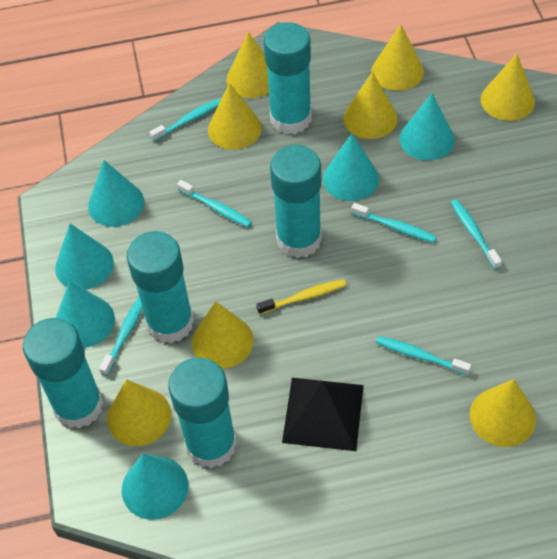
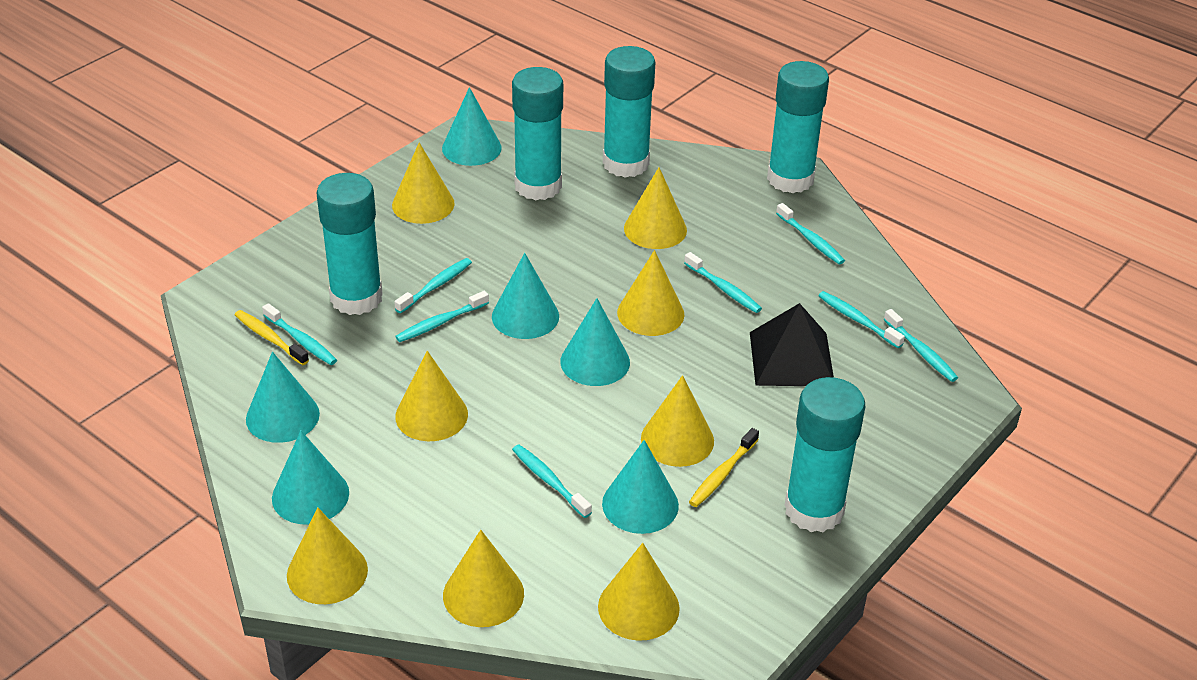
turquoise toothbrush: [99,297,143,376] [150,98,221,142] [177,180,252,227] [351,203,437,243] [376,336,471,375] [450,199,502,269] = 6 -> [262,303,337,365] [394,258,472,313] [395,291,489,342] [512,445,592,518] [684,252,762,313] [776,203,845,264] [819,291,905,348] [884,309,958,382] = 8
yellow toothbrush: [256,279,347,315] = 1 -> [235,310,309,365] [689,428,759,507] = 2

